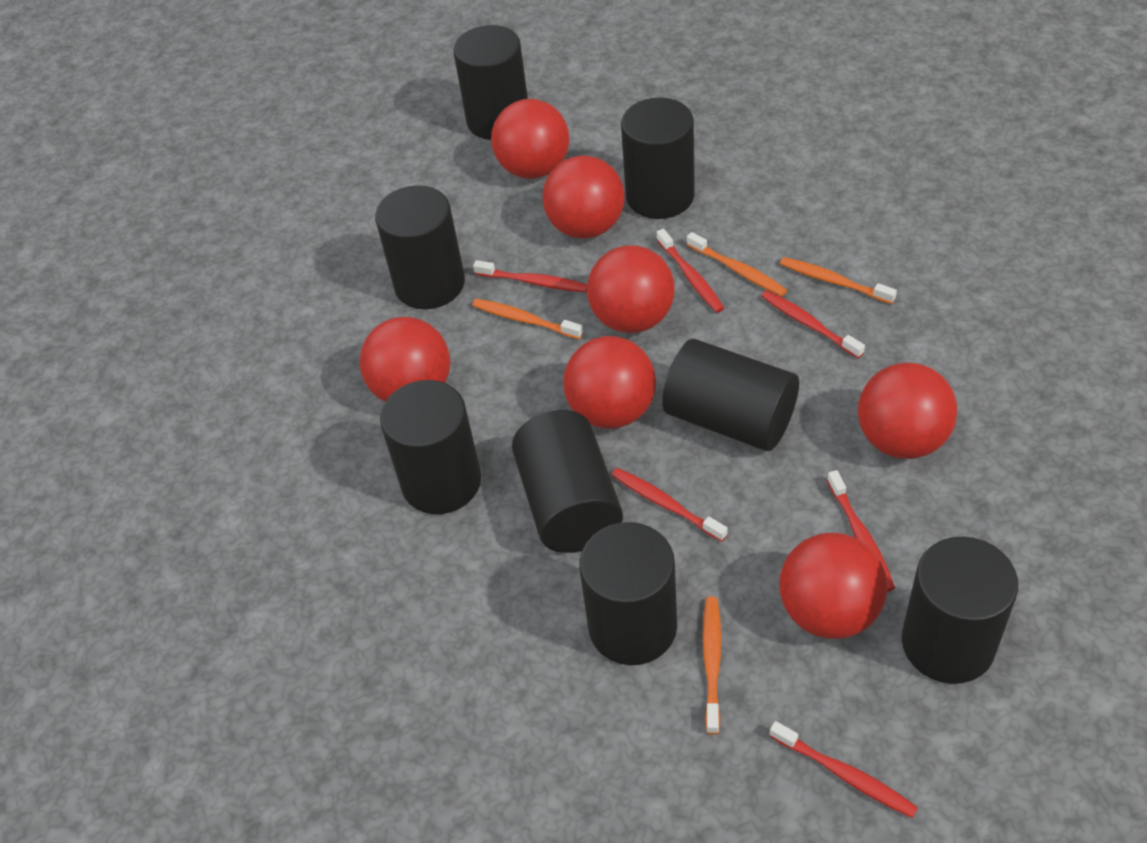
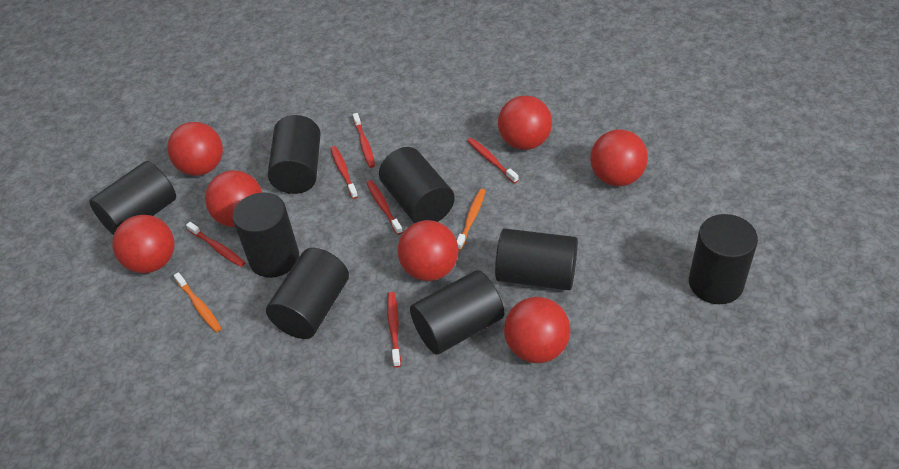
orange toothbrush: [472,299,583,339] [687,232,787,296] [703,597,721,734] [780,257,897,304] = 4 -> [174,272,222,332] [457,189,485,250] = 2

